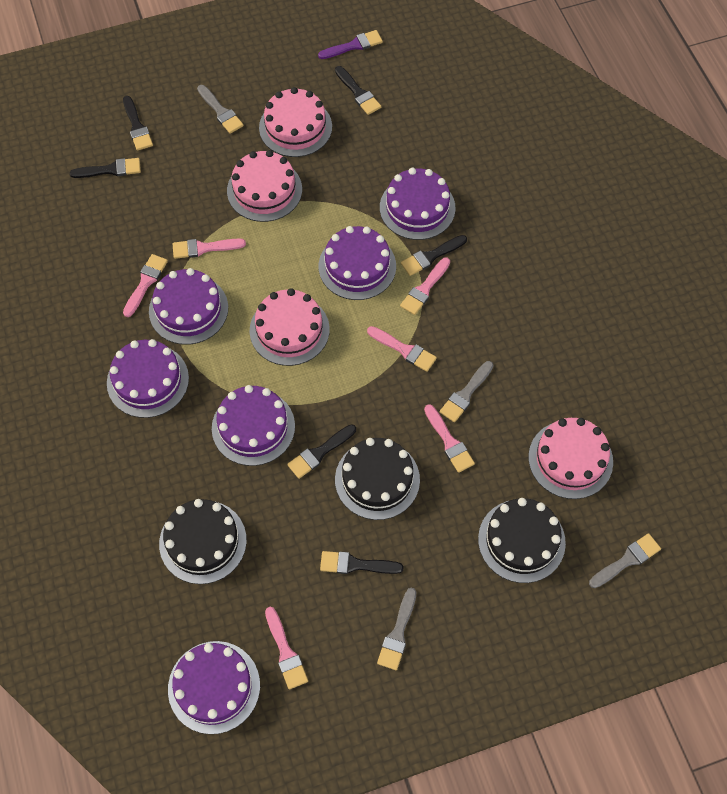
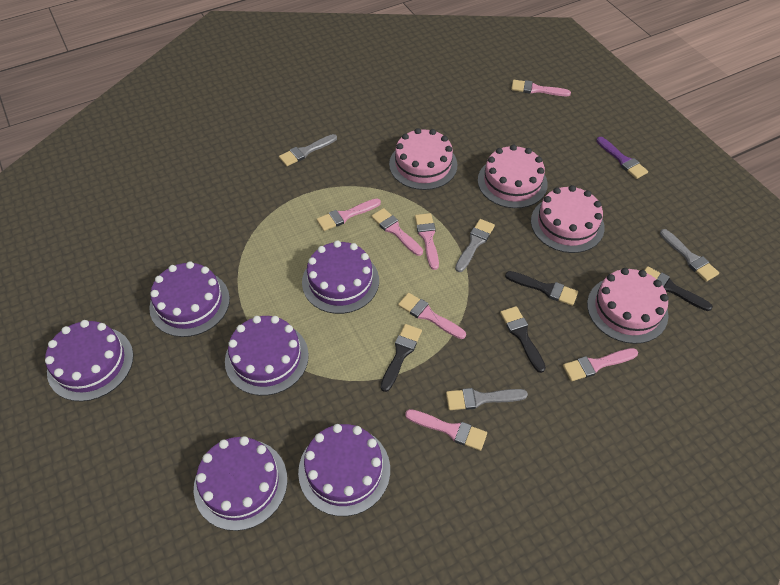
black brush: [70,158,141,178] [123,96,153,151] [287,424,356,479] [320,551,404,574] [335,66,381,115] [401,235,467,276] = 6 -> [381,324,422,392] [500,306,546,373] [505,271,578,306] [645,266,713,311] = 4
black cake: [159,499,247,584] [335,438,420,520] [478,498,566,583] = 3 -> none = 0
pink brush: [123,254,168,317] [173,239,246,259] [265,607,308,689] [367,326,437,372] [400,257,450,315] [424,404,475,473] = 6 -> [317,198,381,231] [371,208,423,256] [398,293,466,339] [405,409,487,451] [415,213,439,270] [511,80,571,96] [563,348,638,381] = 7

